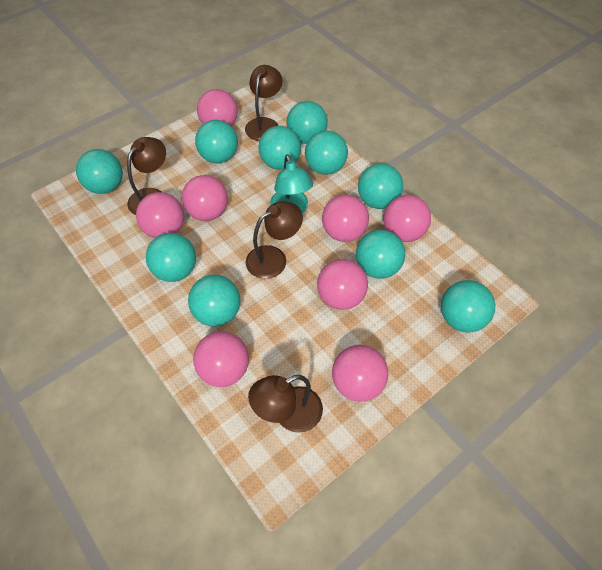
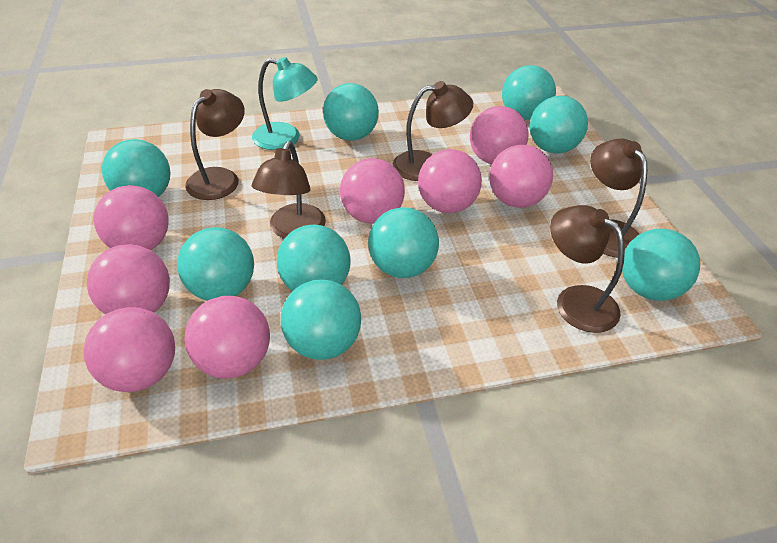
brown lamp: [127,137,166,215] [245,65,282,141] [246,201,303,279] [248,375,323,433] = 4 -> [185,89,245,200] [252,141,326,239] [393,81,473,181] [550,205,625,333] [590,139,647,258] = 5
turquoise ball: [76,149,123,194] [146,233,196,282] [188,275,240,327] [195,120,238,163] [258,126,301,170] [287,101,328,144] [305,130,348,175] [356,230,405,279] [358,163,403,209] [441,280,495,332] = 10 -> [102,139,170,197] [177,227,254,301] [277,225,351,291] [281,279,361,360] [323,83,379,141] [368,207,439,278] [502,65,556,120] [530,96,588,153] [622,229,700,301] = 9

